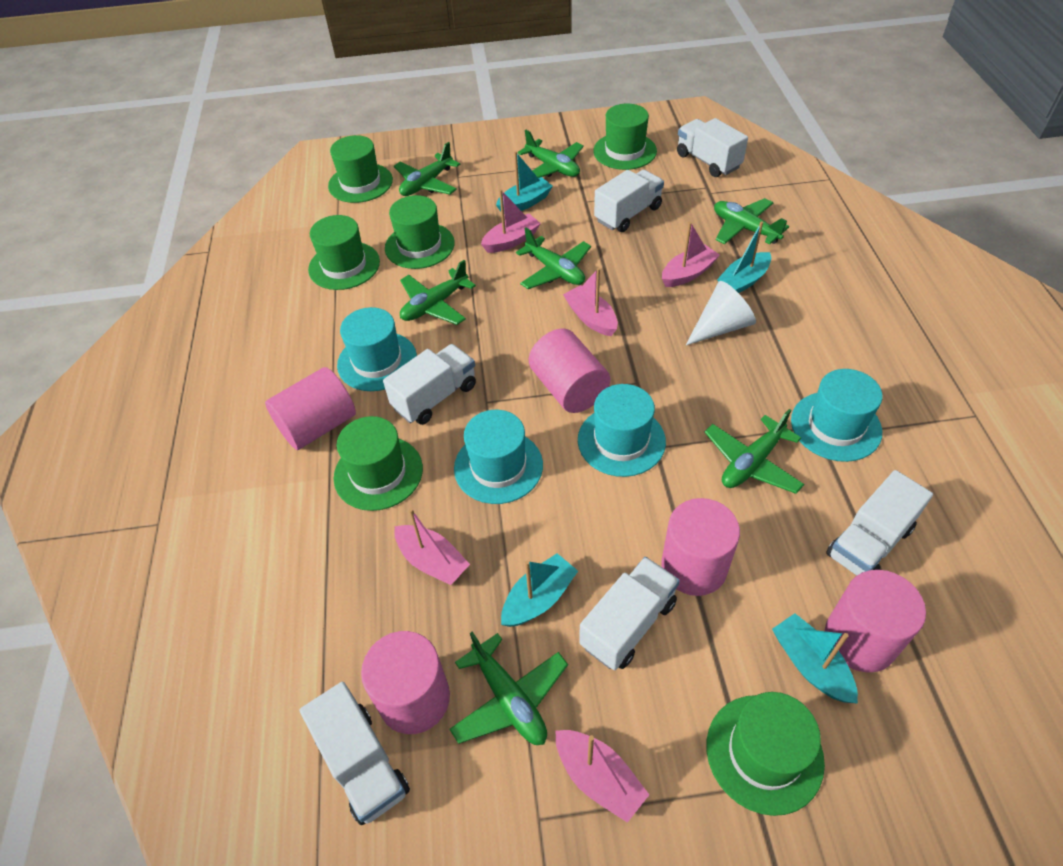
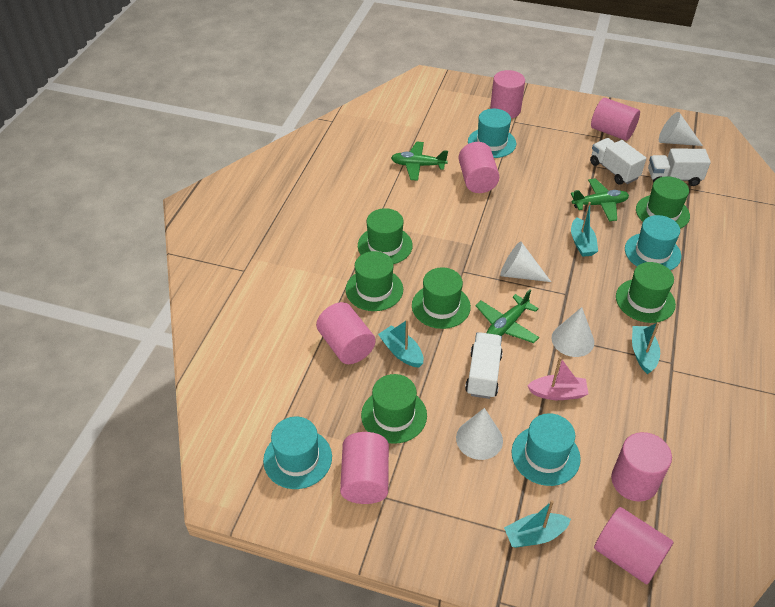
green plane: [394,142,460,196] [400,260,476,325] [449,632,568,745] [516,228,591,289] [518,130,584,178] [705,409,804,494] [714,198,789,245] = 7 -> [391,142,448,181] [475,289,539,343] [571,178,629,221] = 3
pink boat: [394,508,470,585] [481,189,541,253] [555,730,649,823] [563,268,618,336] [662,222,720,287] = 5 -> [527,357,588,400] = 1
pink cylinder: [265,367,356,450] [361,631,450,734] [529,328,610,413] [661,498,740,596] [825,570,926,673] = 5 -> [316,302,376,364] [340,432,389,504] [459,142,499,193] [490,70,525,118] [591,98,640,141] [594,507,673,584] [611,432,672,502] = 7
white cone: [686,281,756,345] = 1 -> [456,408,503,460] [500,242,551,282] [551,307,594,357] [659,112,703,146] = 4
white truck: [300,682,410,825] [383,344,476,425] [579,557,680,671] [594,170,664,232] [677,118,748,177] [826,470,933,576] = 6 -> [465,332,503,399] [590,138,646,185] [648,149,711,186] = 3

